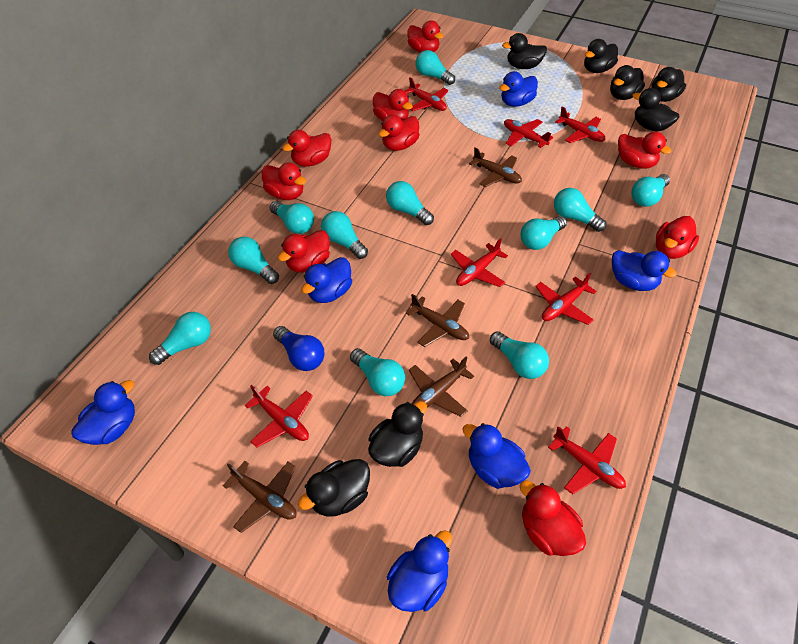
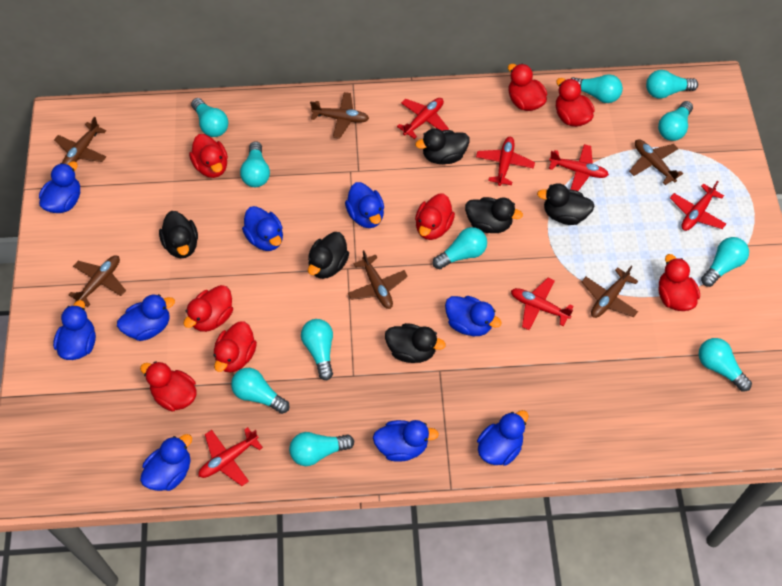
black duck: [298,459,370,517] [368,401,427,467] [502,33,547,69] [584,39,618,73] [610,65,645,100] [632,88,679,131] [652,67,686,102] = 7 -> [159,211,198,258] [308,232,349,279] [385,323,446,363] [415,128,470,164] [465,197,523,233] [537,183,595,225] = 6
blue duck: [71,380,135,445] [301,257,352,303] [387,530,452,612] [462,423,531,489] [499,71,538,107] [612,250,677,291] = 6 -> [39,161,80,213] [53,300,96,360] [117,294,175,341] [140,434,192,491] [242,206,283,251] [345,182,384,228] [373,420,439,462] [445,296,502,336] [477,410,528,466] = 9
blue light bulb: [273,326,324,371] = 1 -> none = 0
brown plane: [223,461,296,533] [406,294,469,347] [409,356,474,417] [469,147,522,187] = 4 -> [54,117,106,164] [68,255,126,307] [310,92,369,139] [348,250,408,309] [581,266,638,318] [629,139,683,185] = 6
red duck: [261,162,306,200] [278,230,330,273] [282,130,332,166] [373,89,413,121] [378,115,419,151] [407,21,443,53] [519,480,586,556] [618,131,672,169] [656,216,699,259] = 9 -> [140,361,197,412] [183,285,233,332] [189,134,228,178] [214,321,257,373] [415,194,455,240] [508,64,547,111] [556,78,595,127] [658,254,700,311] = 8
red plane: [245,385,313,448] [405,77,448,111] [451,238,508,287] [504,119,553,148] [535,273,596,325] [548,426,626,495] [555,107,605,143] = 7 -> [198,427,263,486] [397,98,449,139] [476,137,535,186] [511,278,573,330] [549,144,609,191] [670,181,726,231] = 6

